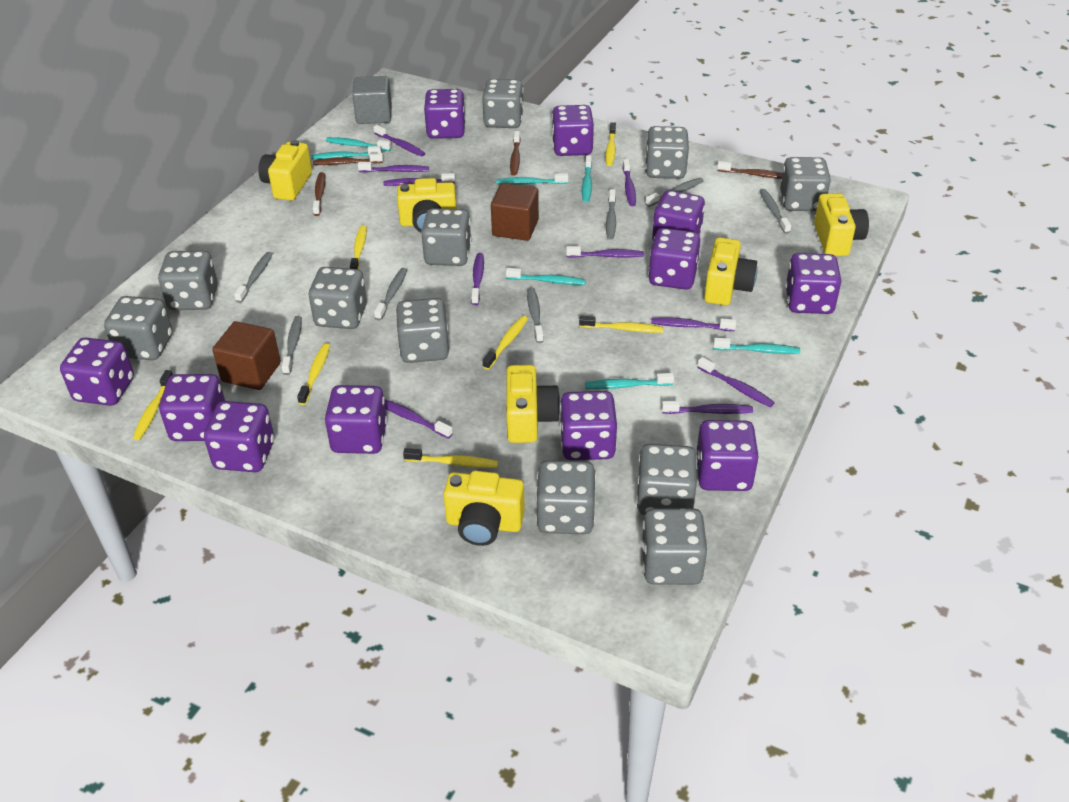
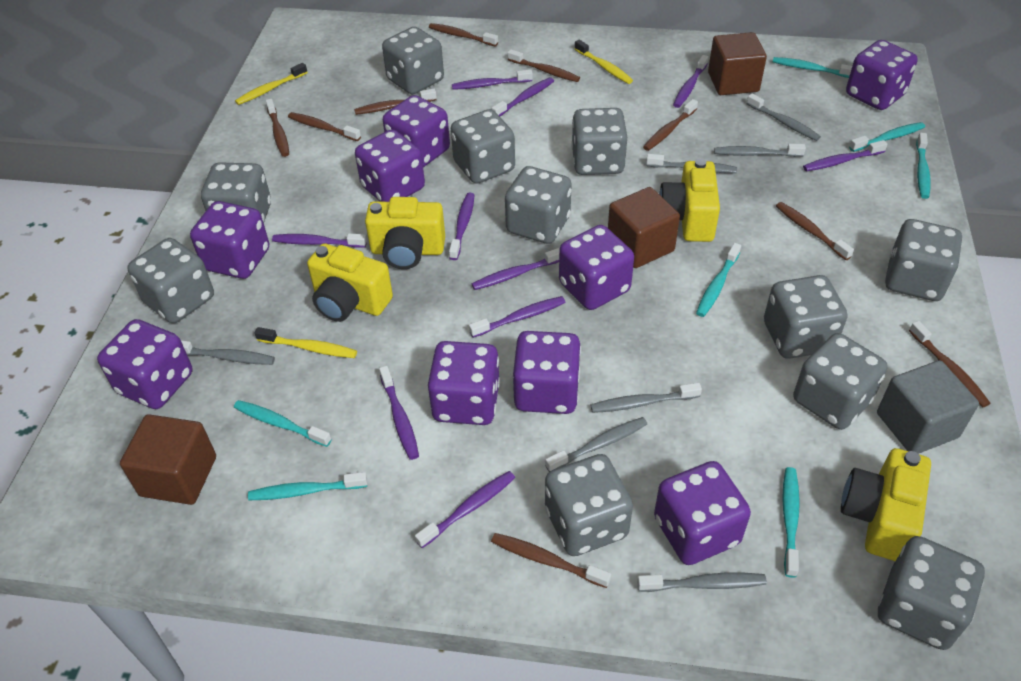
brown cube: [212,321,281,390] [491,183,539,241] = 2 -> [120,414,216,505] [608,187,680,268] [708,32,767,95] = 3
brown toothbrush: [313,153,383,165] [313,172,325,216] [510,131,521,176] [717,161,783,179] = 4 -> [266,99,289,157] [288,112,361,141] [354,89,437,115] [429,23,498,47] [491,533,611,588] [508,49,580,82] [643,99,698,151] [776,202,854,260] [909,321,990,407] = 9
purple dice: [60,337,134,406] [159,374,225,441] [204,401,274,472] [325,385,387,454] [424,89,466,139] [552,105,594,156] [560,391,617,460] [648,228,701,290] [652,190,705,242] [696,420,759,491] [785,253,841,314] = 11 -> [97,319,192,409] [190,201,269,279] [355,129,425,202] [383,95,450,167] [428,341,500,425] [512,331,581,414] [559,225,634,310] [654,461,751,565] [846,40,918,110] = 9
yellow camera: [258,140,312,201] [397,178,457,232] [443,471,525,546] [506,365,561,443] [704,237,757,305] [814,193,869,256] = 6 -> [307,243,393,322] [365,197,445,269] [659,158,720,242] [841,448,931,561] = 4
yellow toothbrush: [133,370,173,440] [297,343,330,405] [350,225,367,270] [403,448,498,468] [483,316,528,370] [579,316,663,333] [606,122,616,166] = 7 -> [235,63,308,105] [255,327,357,358] [575,40,633,84] = 3

